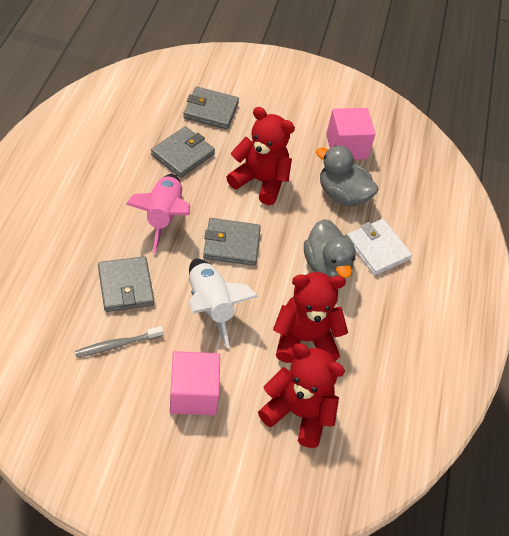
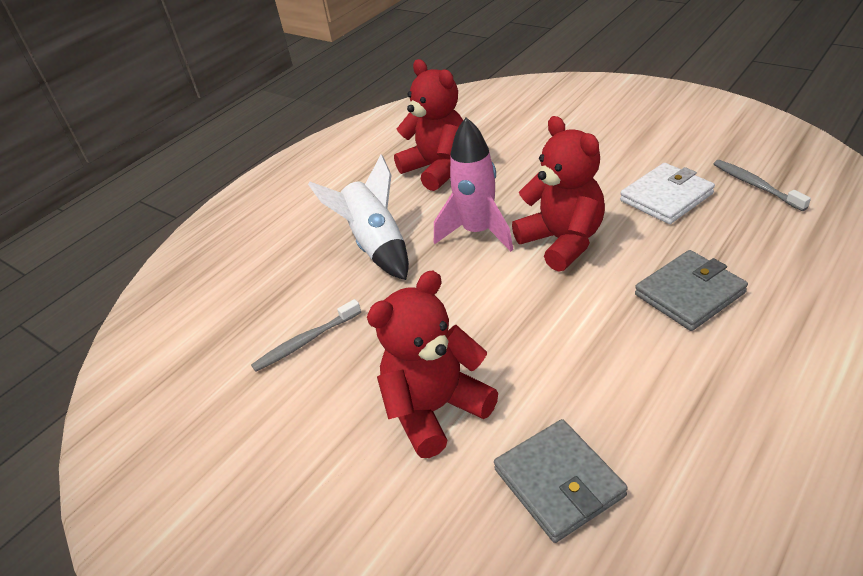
grey duck: [304,219,356,279] [316,145,378,206] = 2 -> none = 0
grey toothbrush: [75,326,164,357] = 1 -> [251,299,361,372] [714,160,811,211] = 2
grey wallet: [98,256,154,312] [151,126,215,178] [183,86,239,130] [203,218,261,266] = 4 -> [494,419,628,543] [635,250,748,331] = 2
pink cube: [170,351,220,415] [326,108,375,160] = 2 -> none = 0

